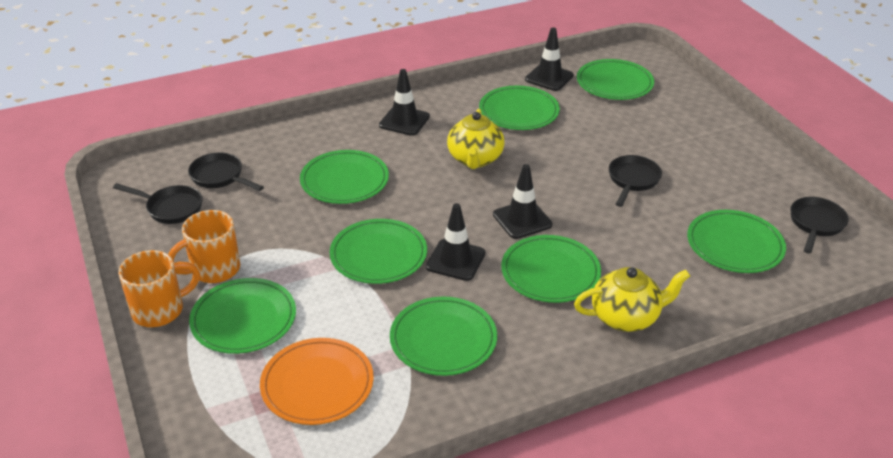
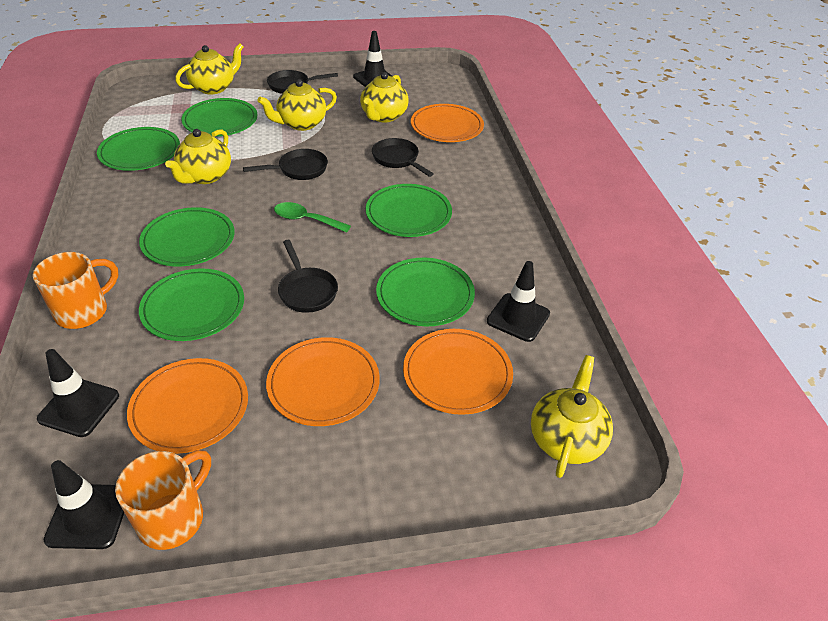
green plate: [189,278,296,354] [300,150,389,204] [330,219,427,284] [390,296,497,376] [479,86,560,130] [501,235,601,303] [577,59,654,100] [687,210,786,273] = 8 -> [97,127,180,171] [139,207,235,266] [139,268,244,341] [181,98,257,137] [366,184,452,237] [376,258,475,326] = 6
green spoon: none = 0 -> [274,202,351,233] = 1
orange plate: [260,338,374,425] = 1 -> [127,358,248,454] [266,337,380,426] [403,329,513,415] [411,104,484,142] = 4
yellow teapot: [447,109,505,169] [574,267,690,332] = 2 -> [165,129,231,184] [175,43,244,94] [258,79,337,131] [360,72,409,122] [531,355,613,478] = 5

